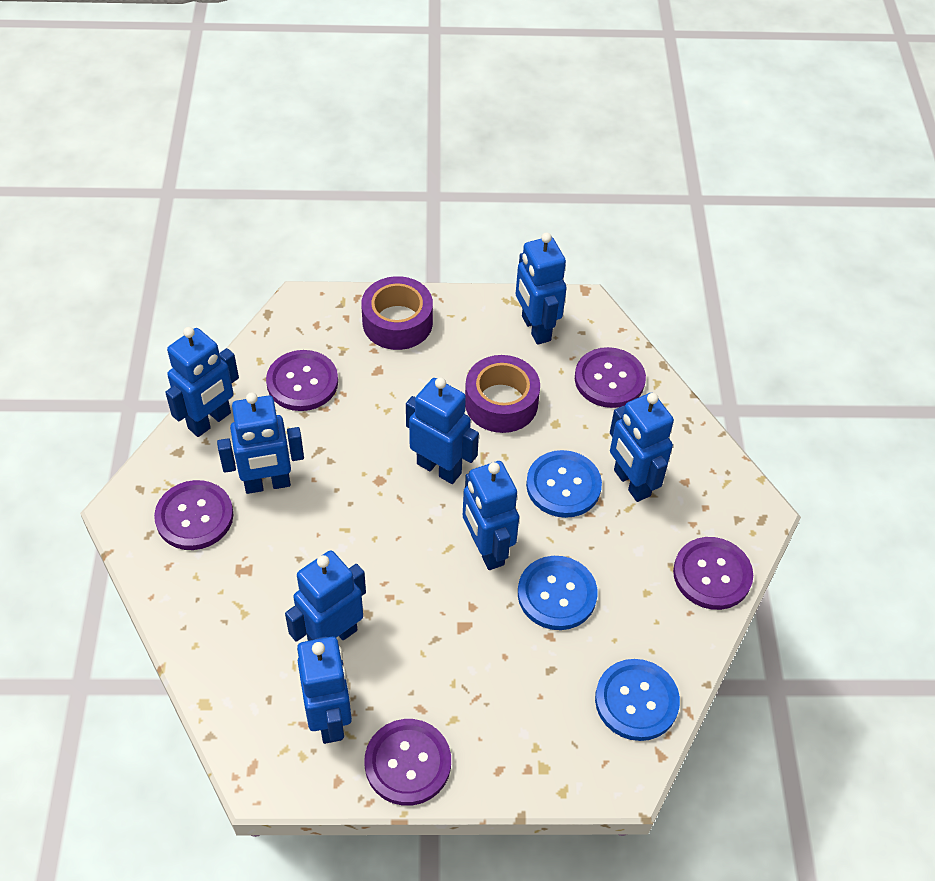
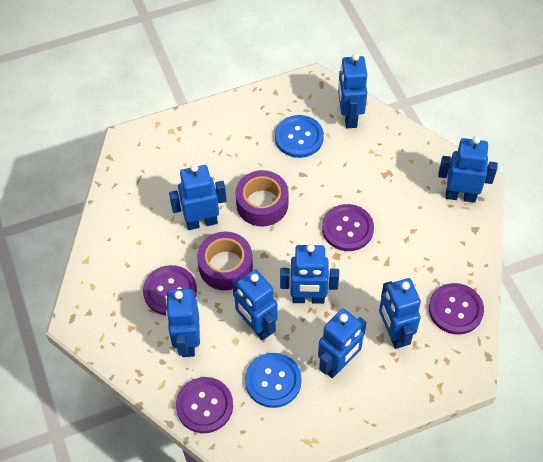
blue button: [518,556,597,630] [526,450,602,518] [595,659,680,741] = 3 -> [245,353,302,408] [275,115,324,158] = 2
purple button: [154,480,234,550] [266,350,338,411] [364,719,451,806] [575,347,646,408] [673,537,753,610] = 5 -> [143,265,197,315] [176,377,233,433] [322,204,374,251] [429,283,484,335] = 4

